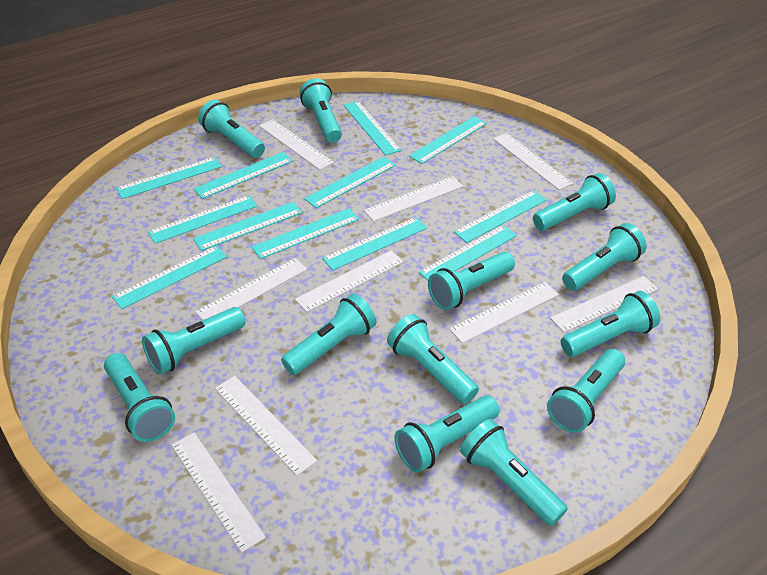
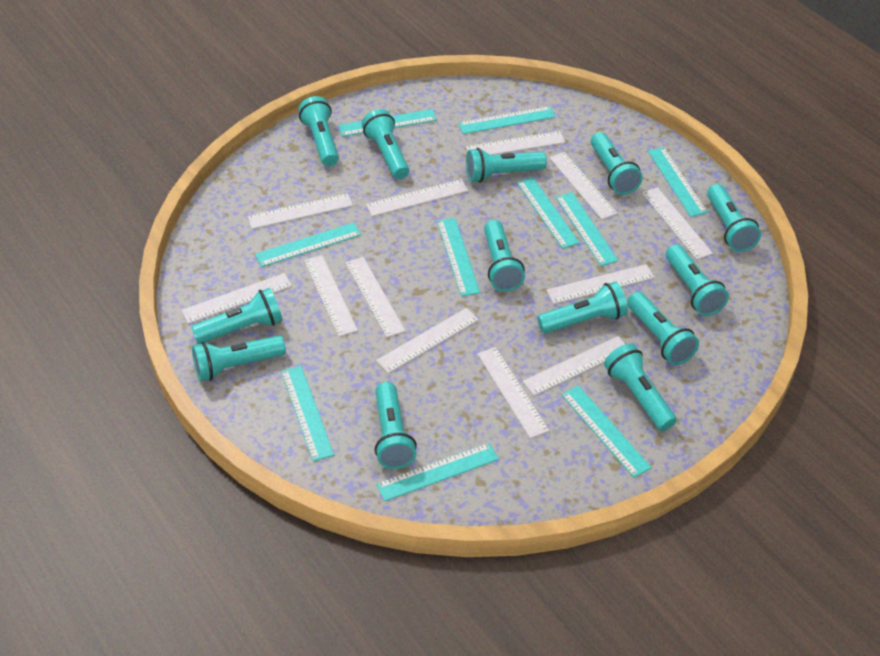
turquoise ruler: [112,246,227,309] [116,157,222,199] [148,195,258,244] [193,152,293,199] [193,202,302,251] [251,208,359,259] [304,157,396,208] [322,217,427,270] [344,101,401,155] [409,116,487,164] [419,225,517,280] [454,190,547,243] = 12 -> [255,222,361,267] [281,366,334,461] [338,109,437,137] [376,443,499,501] [437,218,480,296] [458,106,556,134] [517,177,579,249] [556,192,618,266] [561,385,652,478] [648,147,707,217] = 10
white ruler: [171,433,266,553] [195,258,307,320] [215,376,317,476] [259,119,334,170] [295,250,403,312] [364,176,463,222] [449,282,559,343] [493,133,573,190] [550,276,658,333] = 9 -> [181,273,292,324] [248,193,353,229] [304,255,358,336] [346,257,405,337] [366,179,468,216] [376,308,479,373] [466,131,565,155] [477,347,549,439] [523,336,625,396] [546,264,655,304] [549,152,618,220] [642,187,713,260] = 12

